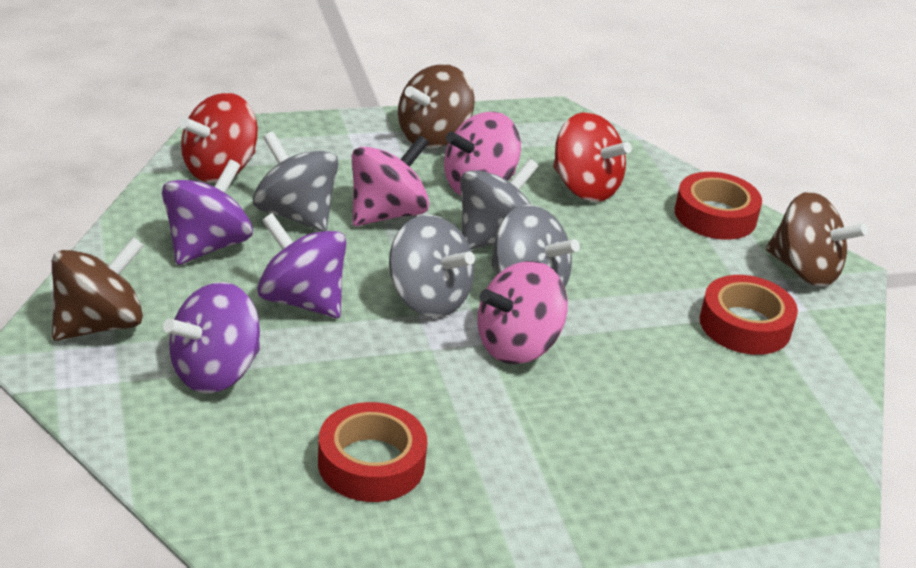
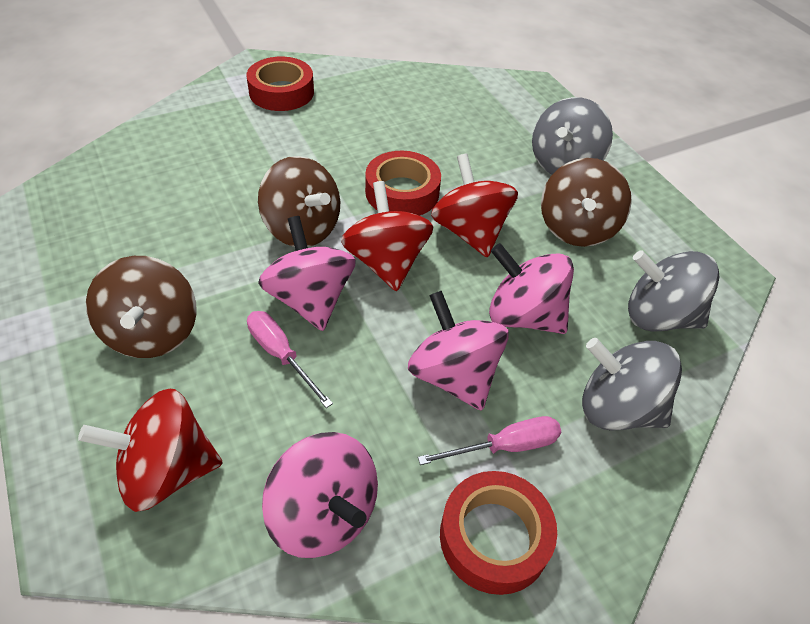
grey spinning top: [253,131,338,232] [389,215,475,317] [460,159,538,250] [491,205,580,287] = 4 -> [532,97,613,175] [582,338,682,431] [628,250,719,332] = 3
pink screwdriver: none = 0 -> [247,311,333,408] [418,416,561,465] = 2
pink spinning top: [352,136,429,226] [444,112,521,196] [477,261,568,364] = 3 -> [258,216,356,331] [262,432,378,558] [408,291,509,411] [489,243,574,334] = 4
purple spinning top: [162,159,253,265] [163,282,260,393] [257,213,346,318] = 3 -> none = 0
red spinning top: [179,93,258,183] [553,112,632,202] = 2 -> [78,389,223,512] [341,181,434,291] [431,154,518,257] = 3

